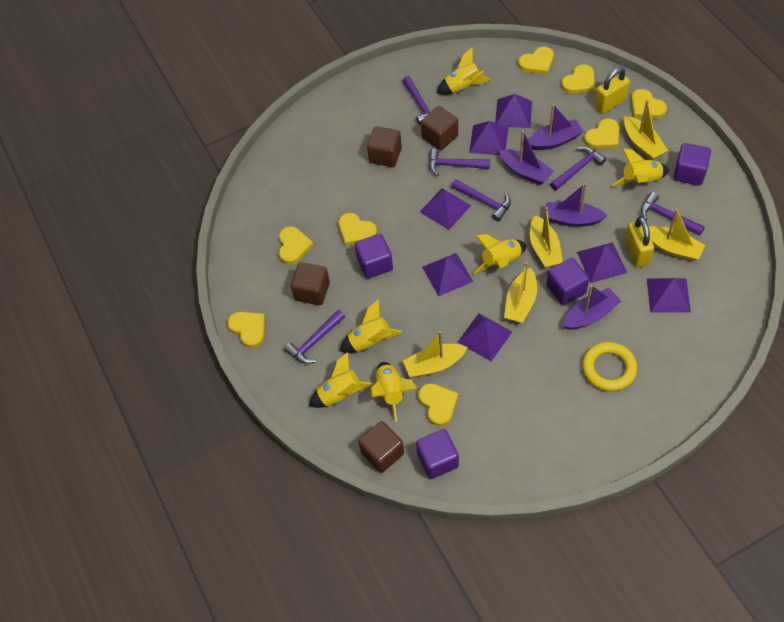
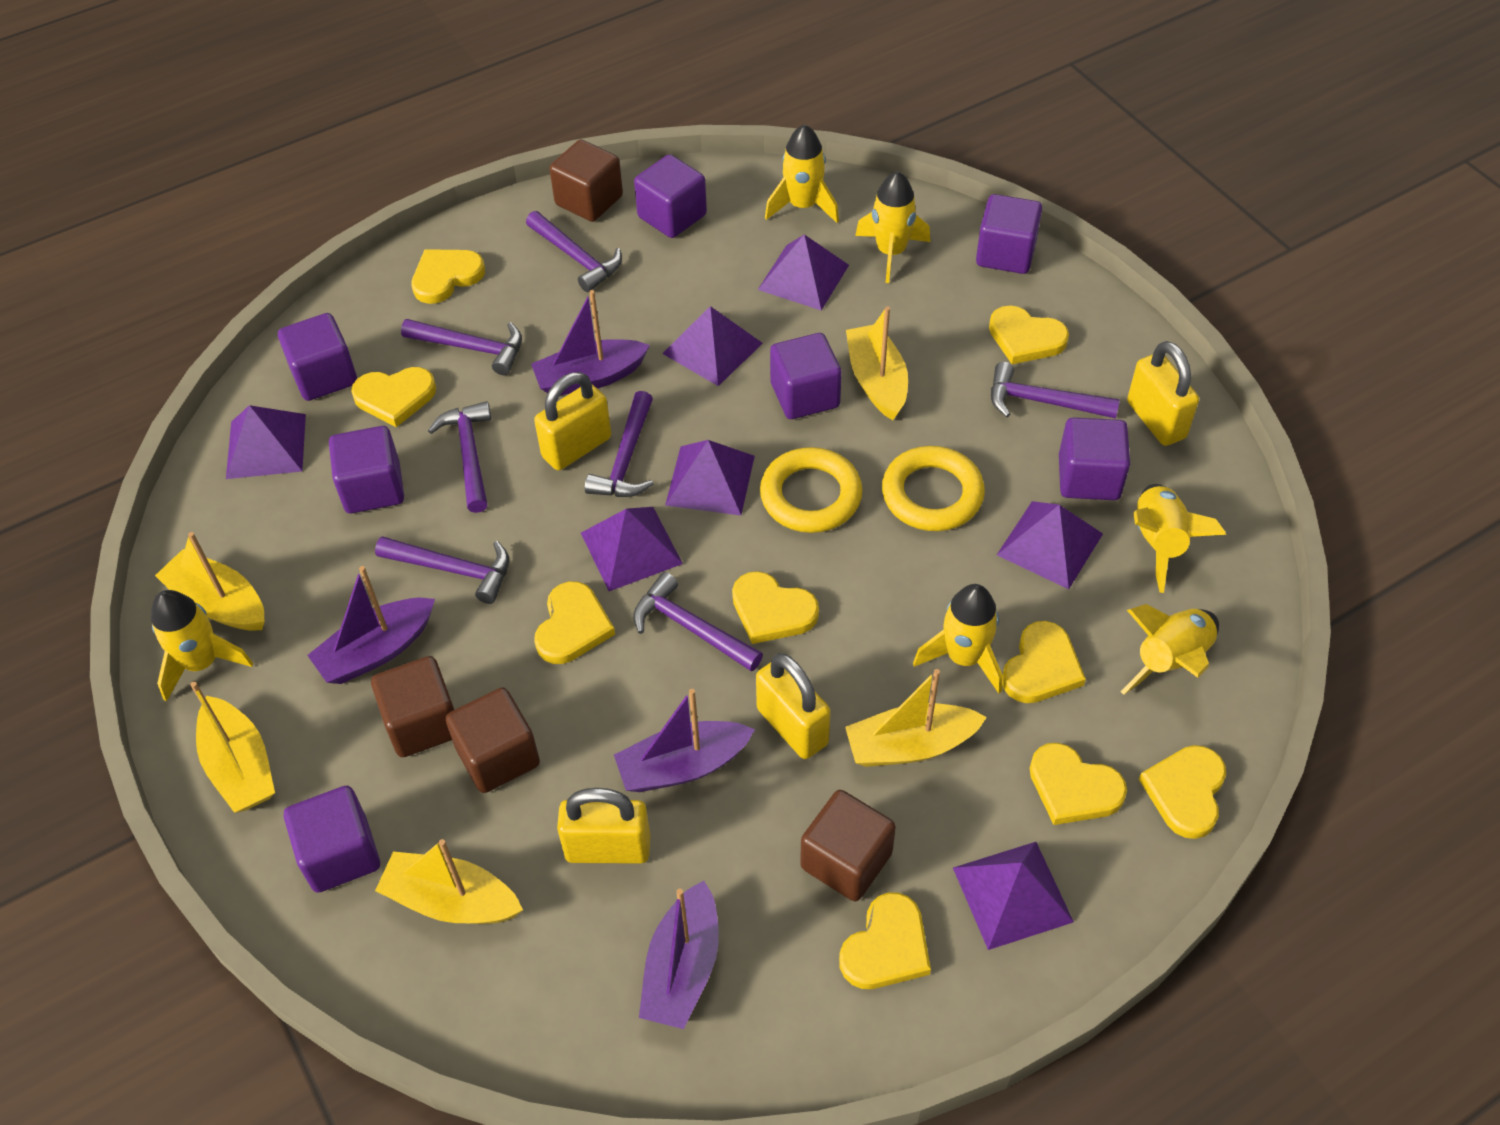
purple cube: [355,234,393,279] [416,429,459,479] [546,258,589,305] [673,143,711,186] = 4 -> [278,313,357,401] [284,786,380,893] [329,426,404,513] [634,154,707,238] [770,333,842,419] [976,194,1042,274] [1059,417,1130,500] = 7
purple hammer: [284,310,345,364] [403,76,442,125] [429,149,490,176] [451,179,511,221] [550,146,606,191] [641,192,705,235] = 6 -> [375,536,509,604] [401,319,522,375] [428,401,491,513] [526,211,622,292] [585,391,654,497] [633,572,763,672] [991,362,1120,419] = 7
yellow heart: [227,312,265,348] [279,226,313,265] [338,213,377,246] [418,383,458,426] [518,47,554,75] [561,64,595,94] [584,118,619,149] [631,89,667,119] = 8 -> [351,367,436,427] [411,249,485,304] [534,581,615,664] [732,571,819,644] [839,892,931,989] [989,305,1069,364] [1002,621,1086,703] [1029,743,1127,825] [1139,745,1226,839] = 9
yellow padlock: [594,68,630,114] [624,216,654,267] = 2 -> [534,372,611,470] [557,788,651,864] [756,653,831,759] [1127,341,1199,446] = 4
yellow ring: [582,342,637,392] = 1 -> [760,447,863,533] [882,446,985,531] = 2

